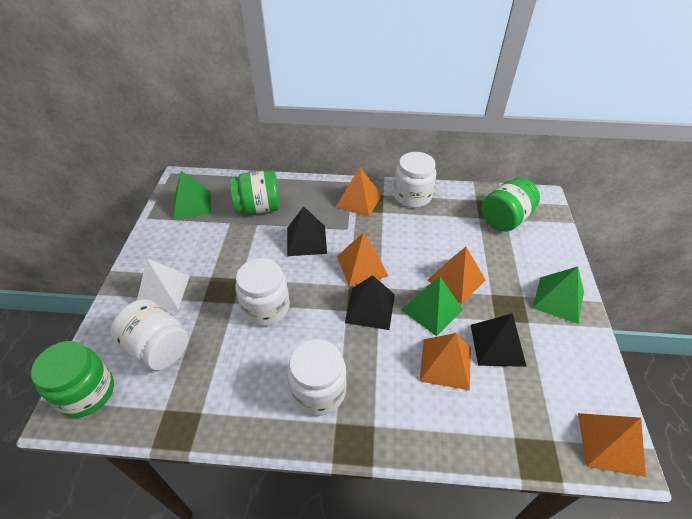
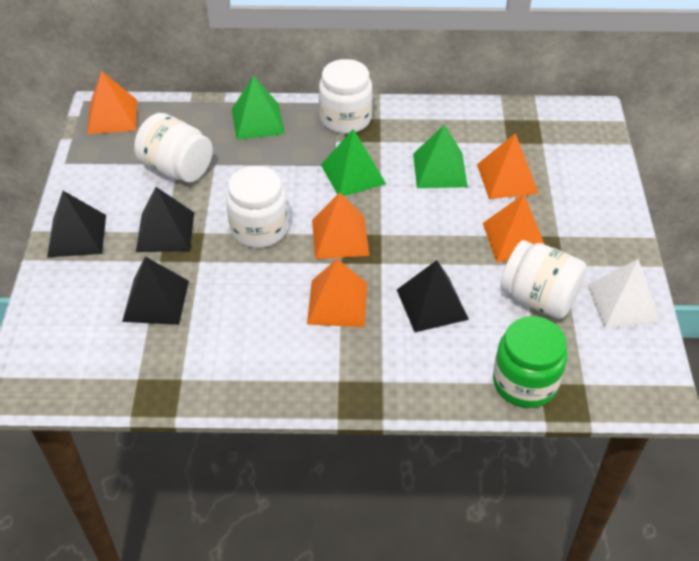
black pyramid: [287,206,327,256] [345,275,395,330] [471,313,527,367] = 3 -> [47,191,106,257] [122,256,189,325] [136,187,194,252] [397,260,469,332] = 4
green jar: [31,341,114,418] [230,170,280,214] [481,178,540,232] = 3 -> [493,316,567,408] = 1

